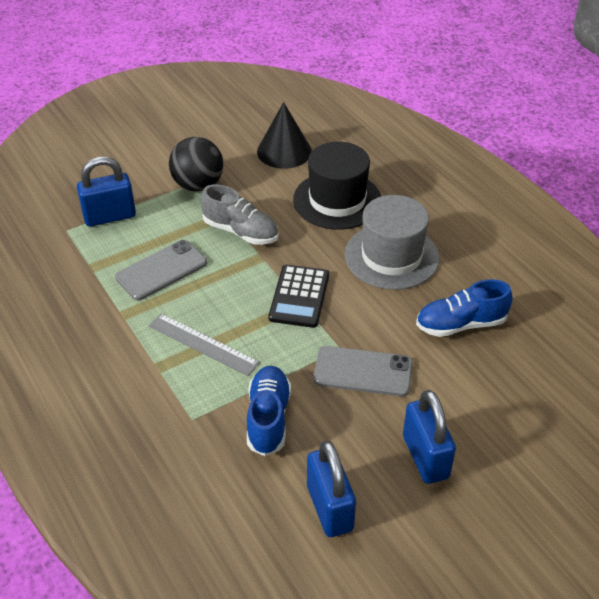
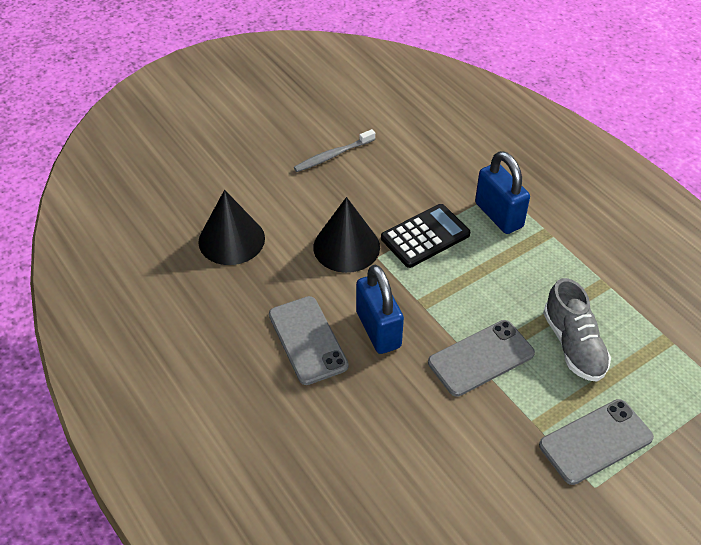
black ball: [169,137,223,192] = 1 -> none = 0
black cone: [257,102,312,169] = 1 -> [198,190,265,265] [313,197,380,273] = 2
black hat: [293,142,381,230] = 1 -> none = 0
blue padlock: [77,157,136,227] [307,440,356,537] [403,390,456,484] = 3 -> [356,265,404,354] [475,151,530,234] = 2
blue shoe: [247,366,291,456] [416,279,513,337] = 2 -> none = 0
grey hat: [345,195,439,290] = 1 -> none = 0
grey phone: [115,240,207,300] [313,346,413,396] = 2 -> [269,296,349,385] [428,320,535,397] [539,399,654,485] = 3
grey ruler: [149,314,260,376] = 1 -> none = 0
grey toothbrush: none = 0 -> [294,129,375,172] = 1

